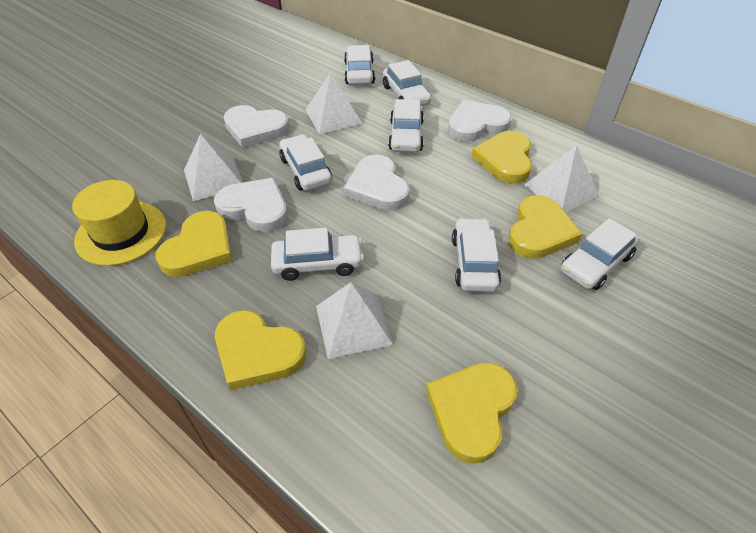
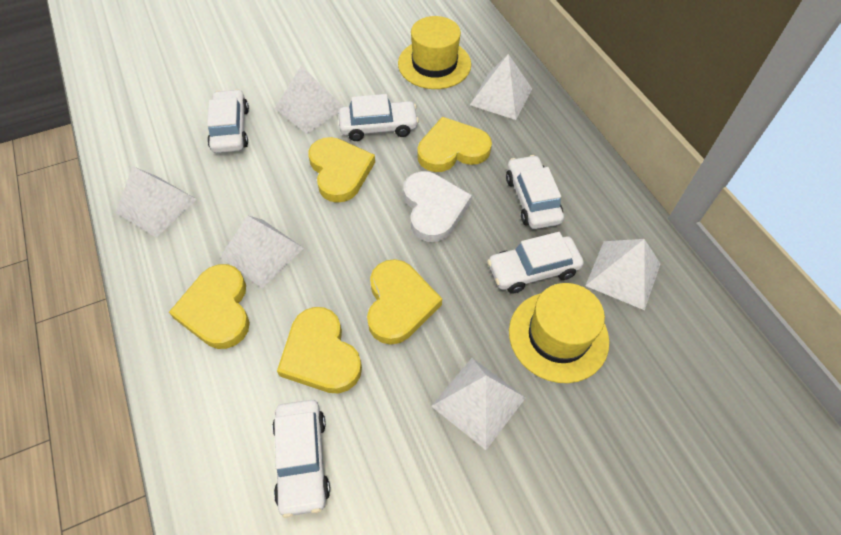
white car: [271,228,364,281] [279,134,332,191] [344,45,375,84] [383,60,431,106] [388,99,424,152] [452,218,501,292] [561,218,640,290] = 7 -> [207,89,249,153] [272,400,330,518] [338,94,419,141] [487,232,584,294] [506,155,564,229] = 5
white heart: [214,178,288,232] [224,105,289,148] [344,154,410,211] [448,100,512,142] = 4 -> [403,171,472,242] = 1
white pyramid: [184,134,243,201] [305,73,362,134] [316,282,393,359] [524,145,599,213] = 4 -> [116,166,197,238] [220,215,304,288] [275,66,343,134] [431,358,526,450] [470,54,532,120] [585,239,661,310] = 6
yellow hat: [72,180,166,266] = 1 -> [398,16,471,89] [509,283,609,383] = 2

